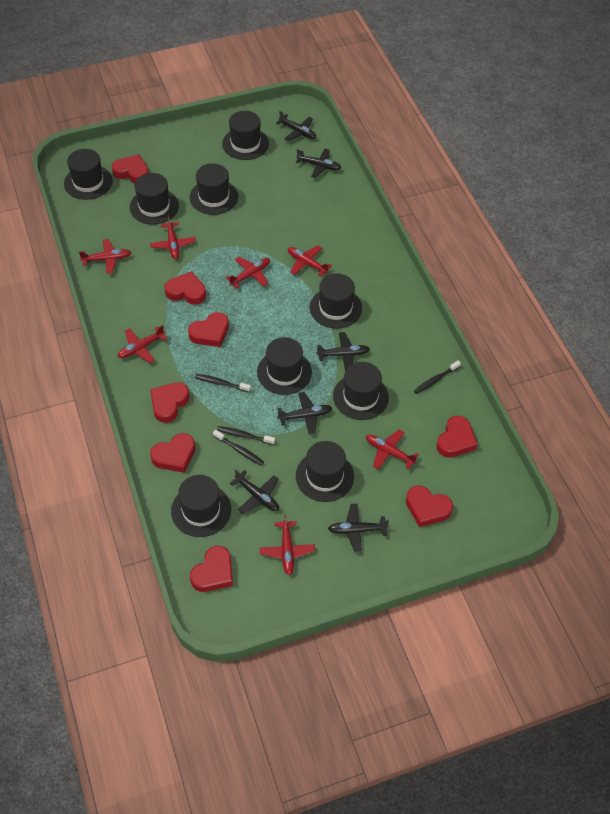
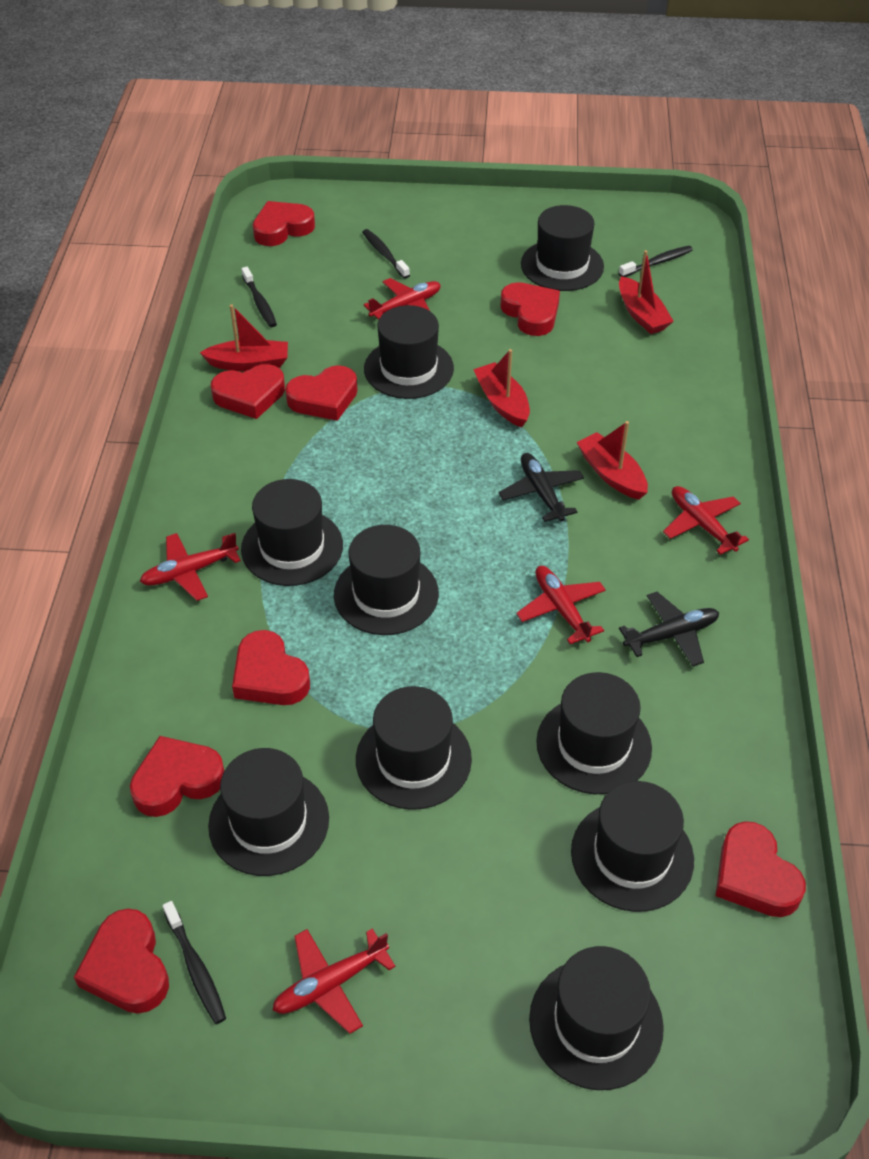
black plane: [230,469,279,514] [276,111,316,141] [277,392,332,435] [296,148,341,178] [316,332,370,371] [328,504,389,553] = 6 -> [499,453,584,522] [619,592,719,667] = 2
red boat: none = 0 -> [200,305,288,371] [473,349,530,428] [577,421,648,500] [619,250,674,334] = 4
red plane: [79,239,131,274] [117,325,167,363] [150,215,196,259] [226,257,270,289] [260,514,315,575] [288,245,332,277] [366,429,419,470] = 7 -> [140,533,241,601] [273,928,395,1034] [364,278,441,320] [516,566,606,644] [663,486,749,555] = 5

